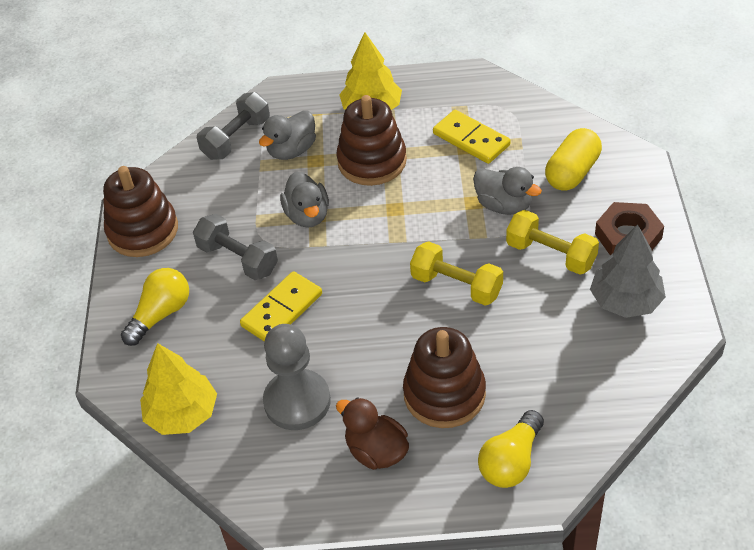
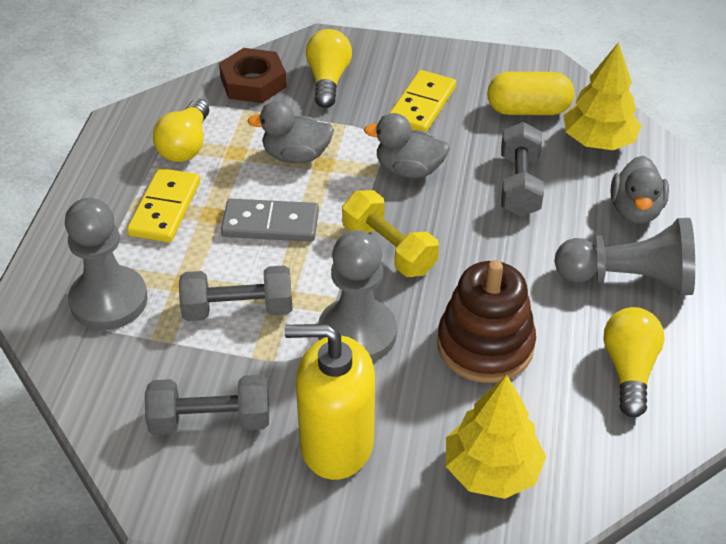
brown duck: [336,397,409,470] = 1 -> none = 0
brown stacking toy: [103,166,178,257] [337,95,407,186] [403,327,486,428] = 3 -> [437,260,536,383] = 1
grey domino: none = 0 -> [221,199,319,242] = 1
grey dumbbell: [193,214,278,280] [197,92,270,160] = 2 -> [145,375,269,435] [179,265,293,321] [501,122,544,217] = 3
grey pawn: [263,324,331,430] = 1 -> [65,198,148,330] [318,230,397,362] [555,218,695,295] = 3
grey tree: [590,224,666,318] = 1 -> none = 0
yellow dumbbell: [410,241,503,306] [506,210,599,275] = 2 -> [342,190,439,277] = 1
yellow light bulb: [121,268,189,346] [478,410,544,488] = 2 -> [153,99,209,162] [306,29,352,108] [603,307,664,417] = 3
yellow soap dispenser: none = 0 -> [284,324,375,480] = 1

